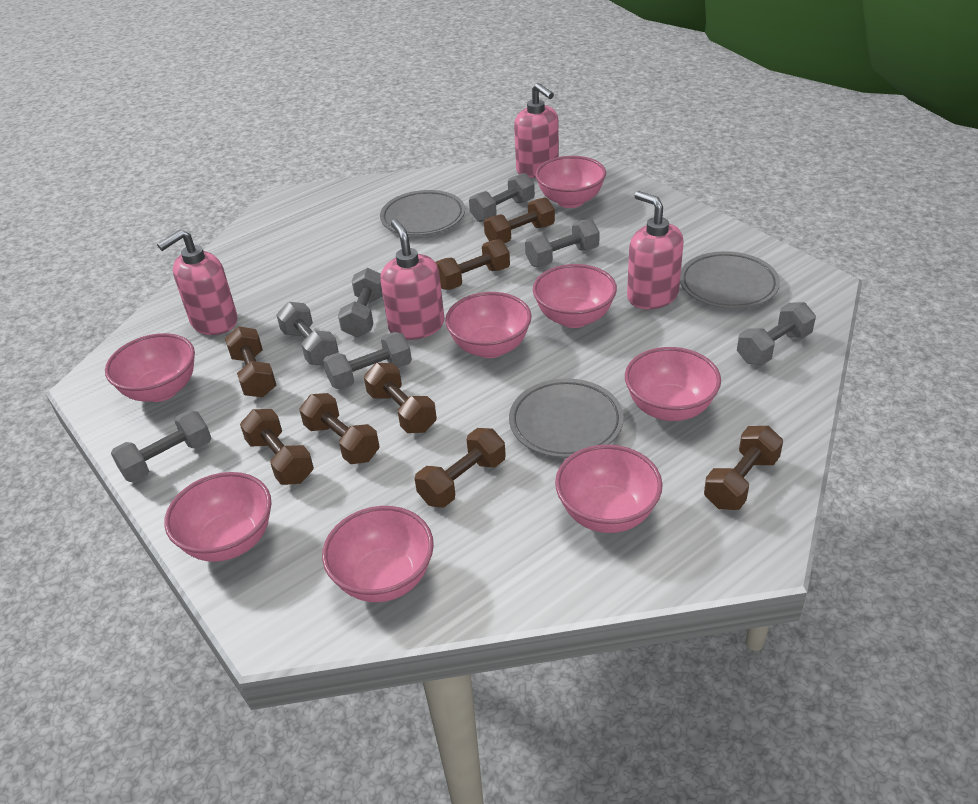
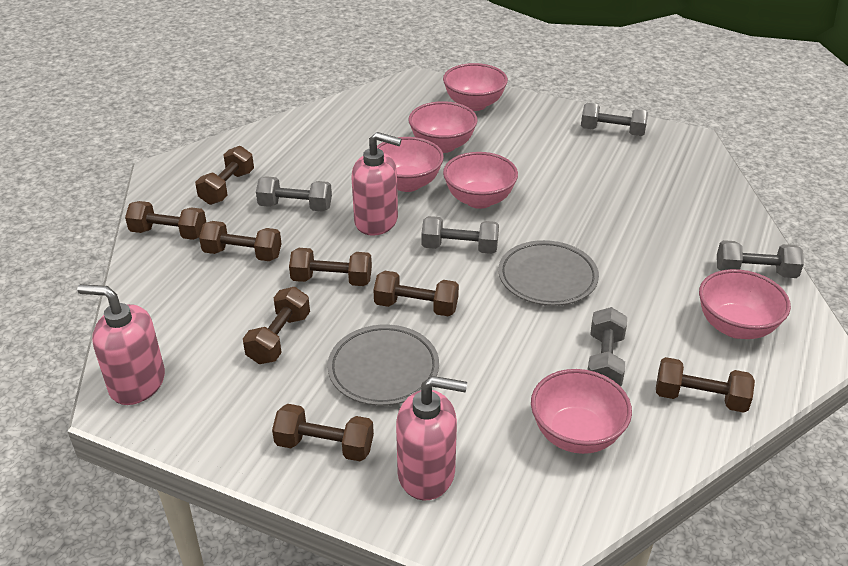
grey dumbbell: [111,410,211,482] [276,302,339,365] [323,332,412,390] [338,268,383,337] [469,173,535,222] [525,219,600,267] [737,302,816,365] = 7 -> [256,176,332,212] [421,216,499,254] [581,103,648,136] [587,307,627,386] [717,240,804,278] = 5
grey plate: [380,190,465,236] [509,378,624,458] [680,251,780,309] = 3 -> [327,324,439,406] [498,240,599,306] = 2
pink bowl: [105,333,195,402] [164,472,272,562] [322,506,434,602] [445,292,532,358] [533,264,617,328] [535,156,606,208] [555,444,663,533] [625,347,721,421] = 8 -> [377,137,444,192] [409,101,478,153] [443,63,508,111] [443,152,518,209] [531,369,632,454] [699,269,791,339] = 6
pink soap dispenser: [157,230,238,335] [380,219,444,340] [514,83,559,178] [627,191,684,309] = 4 -> [77,284,165,405] [351,132,402,236] [396,376,467,500] = 3

